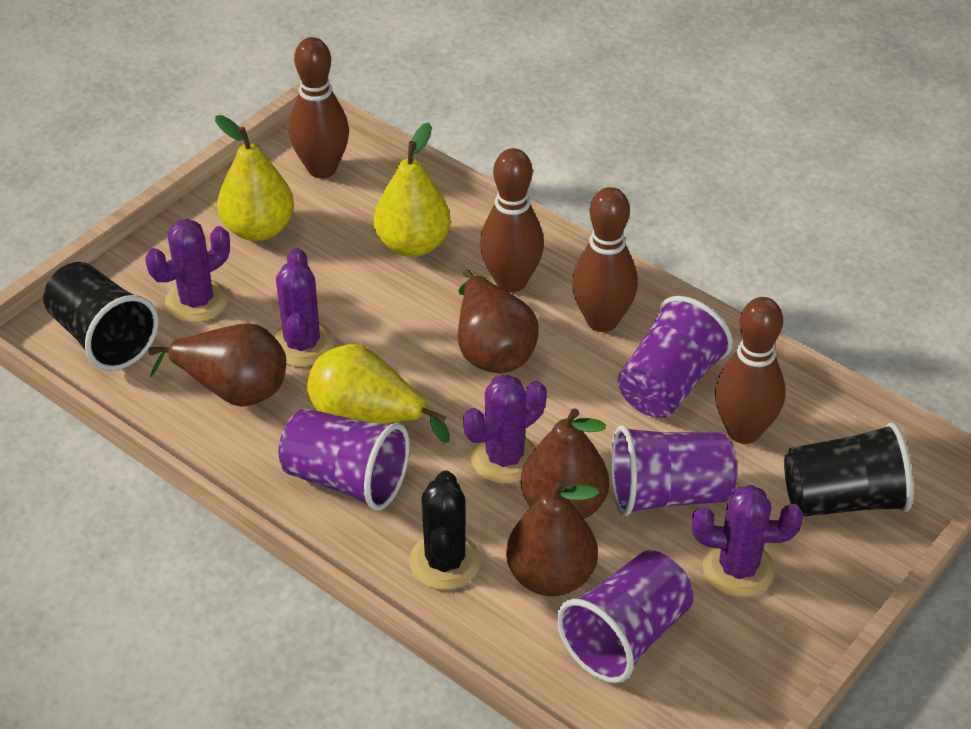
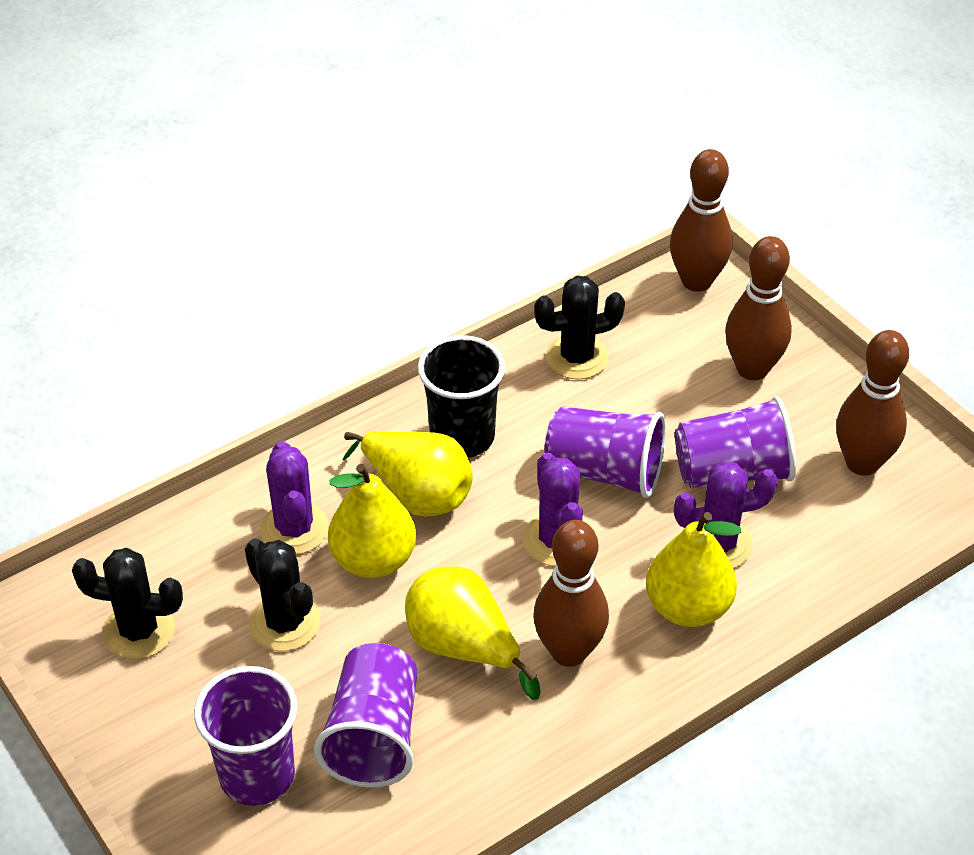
black cactus: [409,470,481,590] = 1 -> [72,548,183,659] [245,539,321,651] [534,276,625,379] = 3
black cup: [43,262,158,371] [784,422,913,517] = 2 -> [418,335,505,458] = 1
brown pear: [148,323,286,407] [458,269,539,373] [506,479,599,596] [521,408,609,519] = 4 -> none = 0
purple cactus: [145,219,230,323] [273,248,335,367] [463,375,547,484] [692,485,803,597] = 4 -> [260,441,329,555] [523,453,583,566] [674,461,778,569] = 3
yellow pear: [215,115,294,241] [307,344,450,443] [374,123,451,257] = 3 -> [328,464,416,578] [343,431,473,517] [405,566,541,700] [646,512,741,627] = 4

